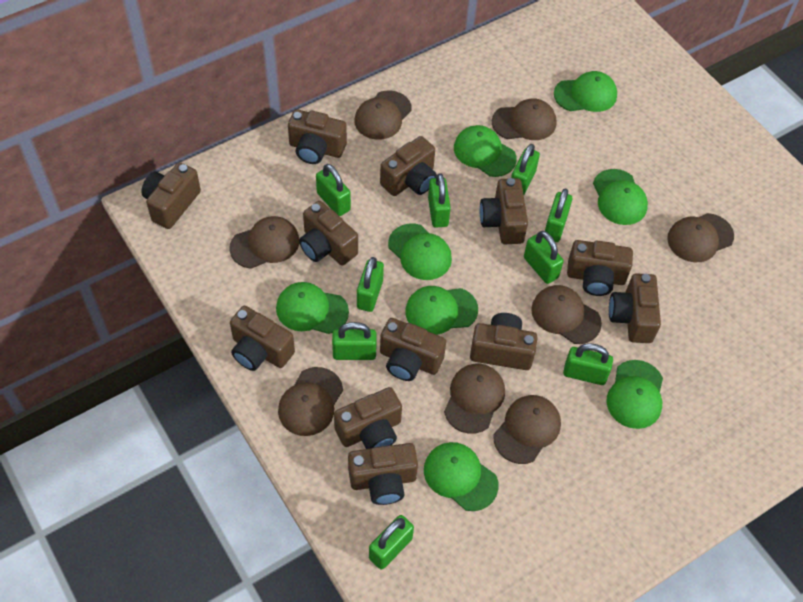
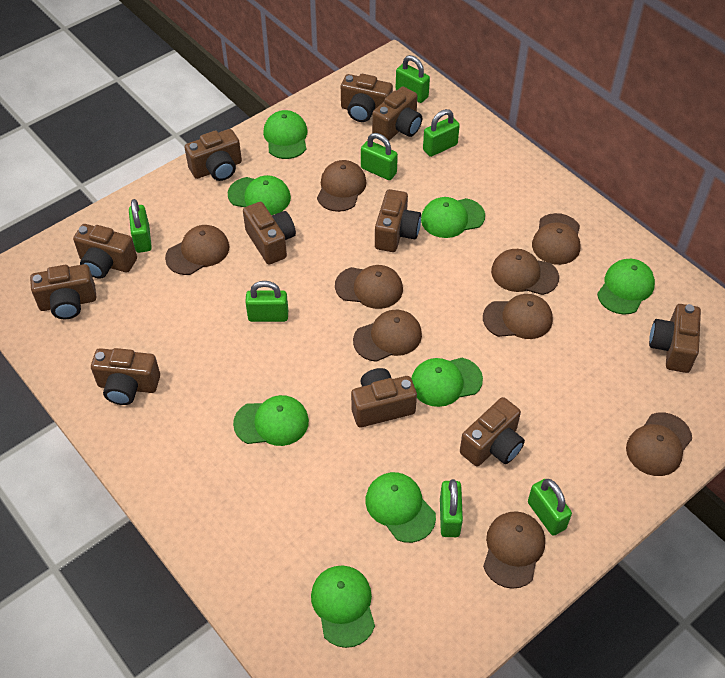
brown camera: [141,162,201,229] [230,306,295,371] [288,109,347,164] [299,201,358,265] [334,387,402,449] [348,443,418,505] [380,136,437,196] [380,318,446,381] [470,313,538,370] [480,178,528,244] [567,240,633,296] [609,273,661,343] = 12 -> [30,264,96,319] [73,224,137,279] [91,348,160,405] [185,129,242,181] [243,202,296,265] [341,74,393,122] [351,368,417,427] [372,86,422,141] [375,189,421,252] [460,397,525,466] [649,304,701,373] = 11
brown cap: [229,216,299,269] [278,367,343,436] [354,90,412,140] [444,364,505,434] [492,98,556,140] [494,395,561,464] [531,285,602,344] [667,213,734,262] = 8 -> [165,225,229,275] [317,160,367,212] [335,265,403,309] [353,310,422,362] [483,294,553,339] [483,511,545,589] [491,249,559,295] [532,213,580,265] [626,412,692,476] = 9
green padlock: [316,164,351,216] [332,322,377,360] [357,257,384,312] [369,515,414,570] [428,173,451,228] [511,144,540,195] [524,231,564,284] [545,188,572,242] [563,343,613,385] = 9 -> [129,199,152,253] [245,281,288,322] [361,133,398,180] [396,55,430,103] [423,109,460,157] [440,479,463,537] [528,479,572,536] = 7

